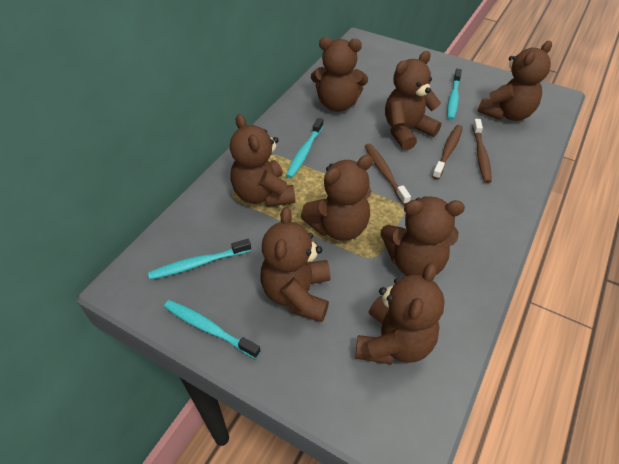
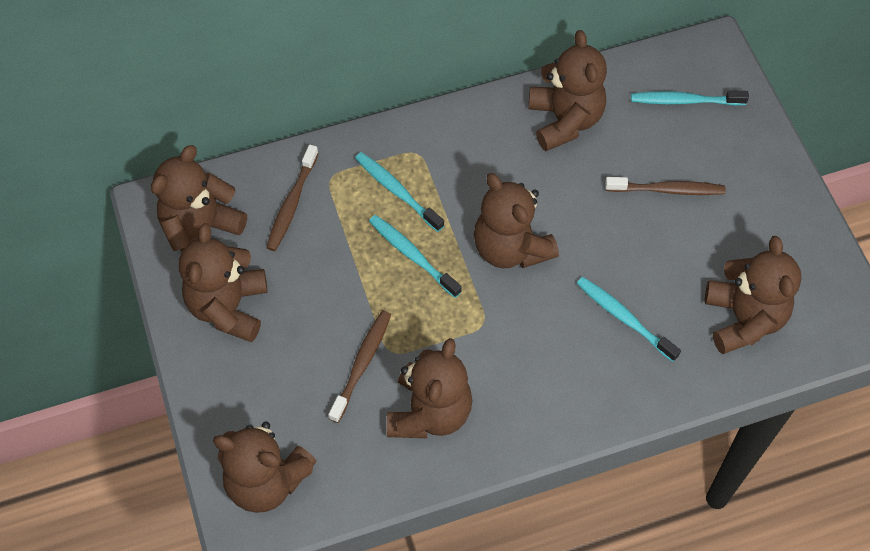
brown teddy bear: [230,114,295,207] [261,207,331,322] [301,155,373,241] [311,37,368,112] [355,263,445,365] [381,196,465,276] [385,51,441,150] [477,41,552,121] = 8 -> [151,145,247,252] [179,223,268,342] [213,422,317,513] [387,338,472,438] [474,173,559,268] [529,30,607,151] [705,236,801,354] = 7

